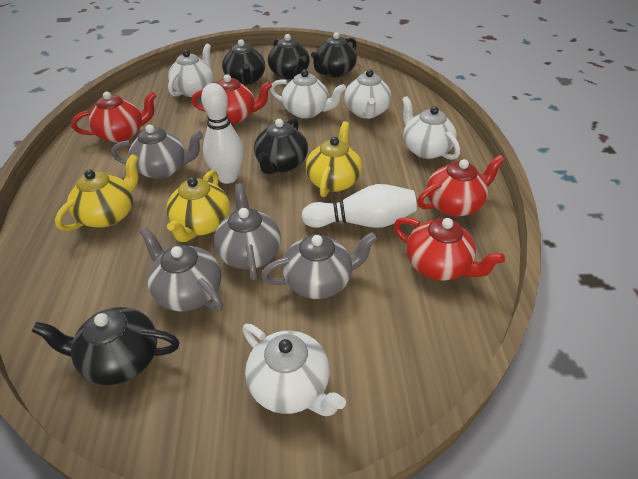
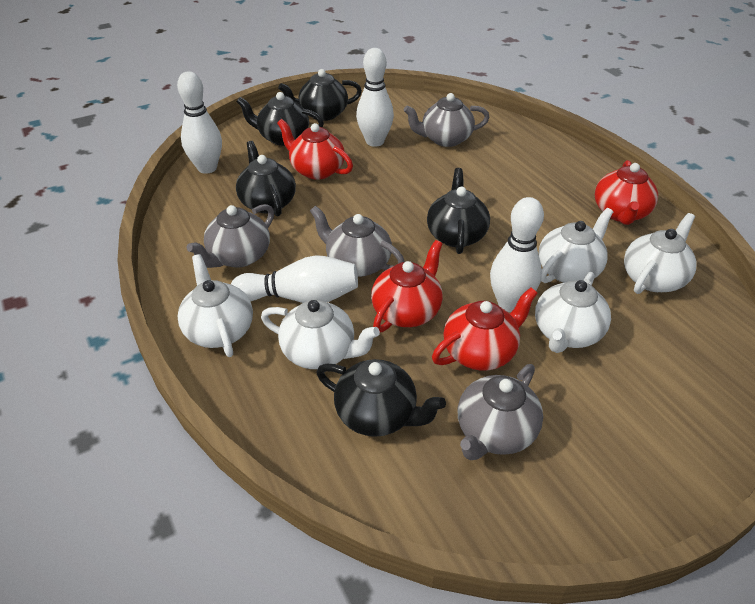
white bowling pin: [201,83,244,184] [302,184,417,228] = 2 -> [177,71,222,174] [231,255,358,303] [356,48,394,147] [490,197,544,312] = 4
yellow teapot: [55,154,139,231] [166,170,230,242] [306,121,362,197] = 3 -> none = 0

